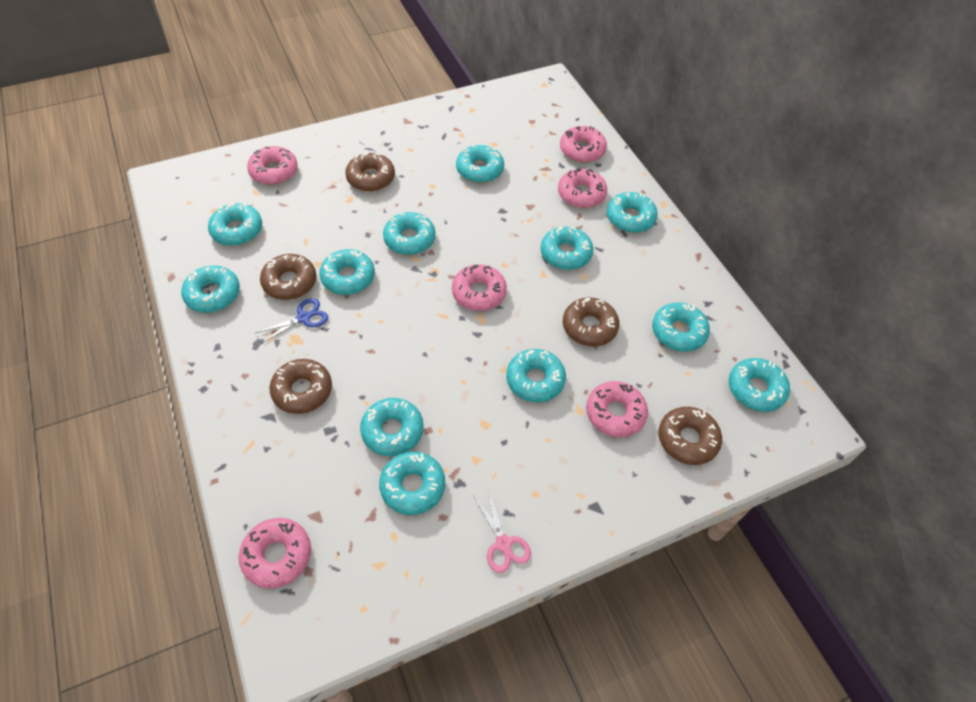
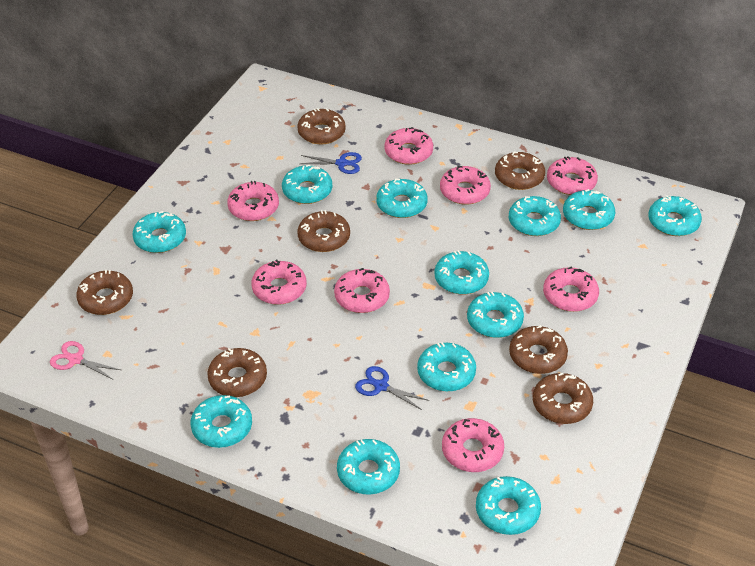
blue scissors: [255,298,328,344] = 1 -> [300,152,362,174] [355,366,429,410] = 2
brown donut: [260,254,316,300] [269,359,332,414] [345,153,395,192] [563,297,619,346] [658,407,722,465] = 5 -> [76,270,133,315] [207,348,267,397] [297,108,346,145] [297,210,350,252] [495,152,545,190] [509,325,568,374] [533,373,593,424] = 7
pink donut: [239,518,311,589] [247,146,298,185] [452,264,507,311] [558,168,607,208] [560,126,607,163] [586,381,648,437] = 6 -> [227,181,279,221] [251,260,307,305] [334,268,390,313] [385,127,433,165] [440,166,491,205] [442,418,504,472] [543,266,599,312] [547,156,598,195] = 8

